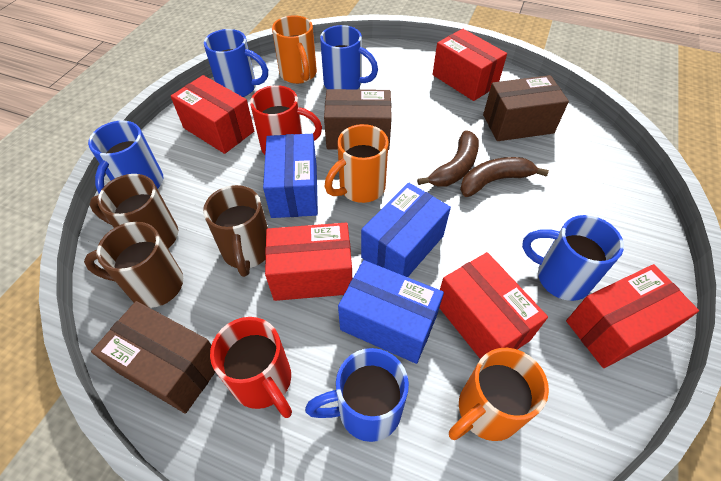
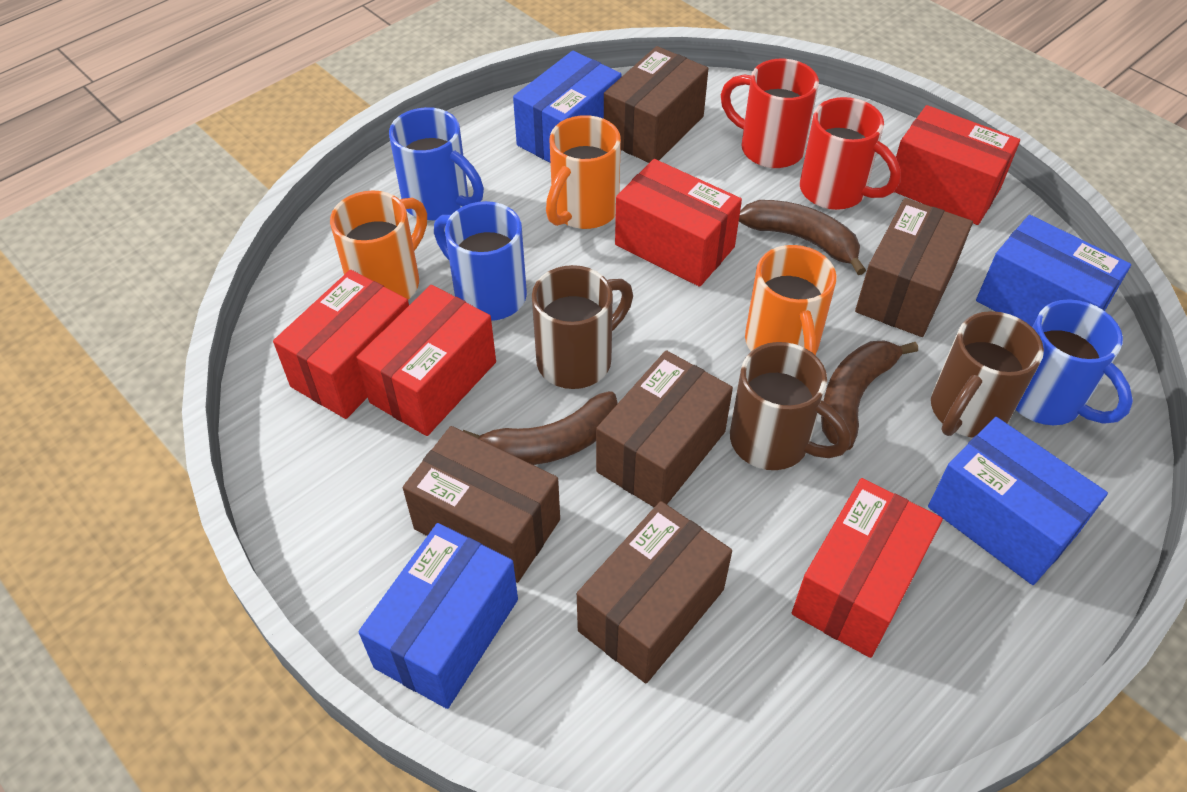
blue box: [263,134,318,218] [338,260,444,364] [361,183,451,277] = 3 -> [359,523,518,709] [513,51,622,163] [928,417,1108,585] [976,215,1131,327] = 4
blue mug: [88,120,163,193] [204,29,268,97] [305,348,409,442] [320,25,378,89] [522,215,624,301] = 5 -> [389,107,484,220] [434,201,527,321] [1015,299,1133,425] = 3
brown banana: [417,130,479,187] [460,157,549,197] = 2 -> [463,391,618,465] [739,200,866,275] [821,340,918,450] = 3
brown box: [91,301,215,414] [324,89,392,150] [483,75,569,141] = 3 -> [403,426,560,583] [577,501,732,683] [596,350,733,507] [604,46,708,163] [855,198,973,337] = 5

